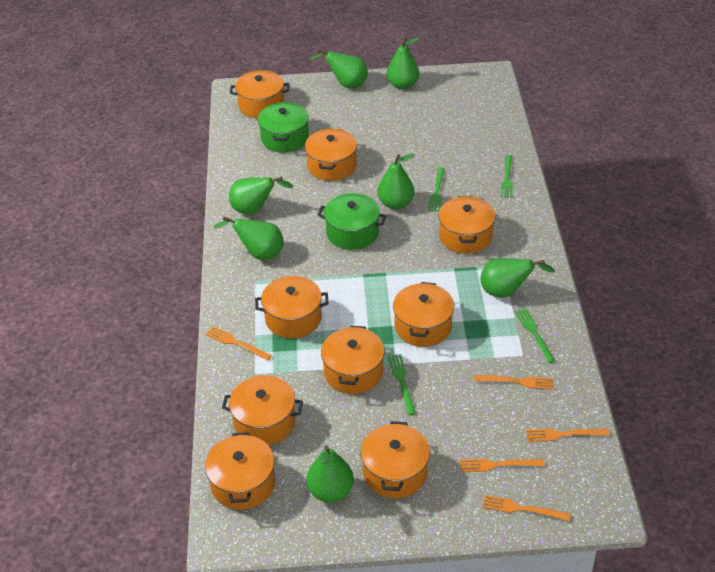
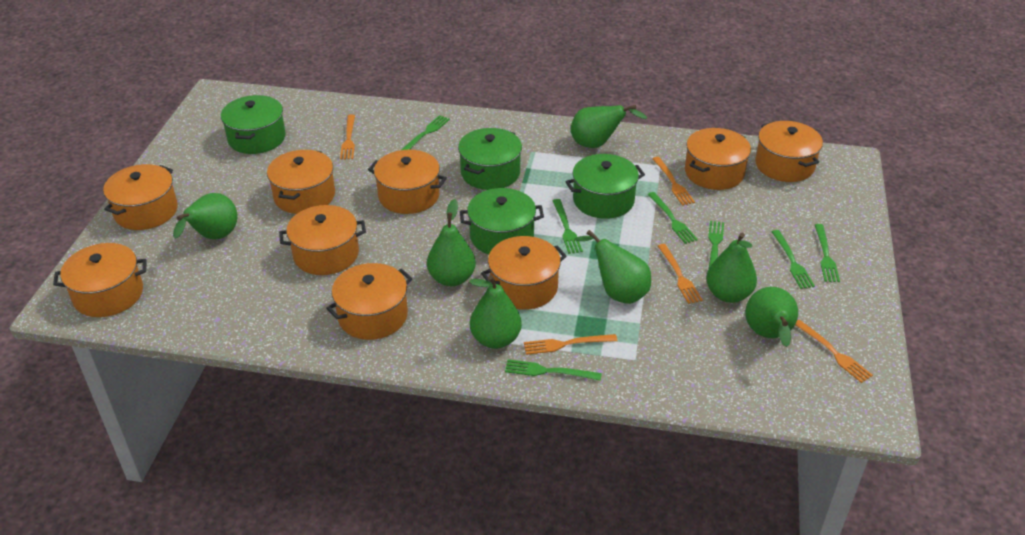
green fork: [388,355,416,415] [428,167,445,212] [501,155,513,198] [515,308,555,363] = 4 -> [401,115,450,150] [505,359,602,381] [553,199,583,254] [648,192,698,244] [708,221,724,268] [771,230,815,289] [815,224,840,282] = 7
green pot: [258,102,309,152] [318,193,386,250] = 2 -> [221,95,286,154] [458,128,522,190] [460,188,544,254] [565,154,645,219] = 4

